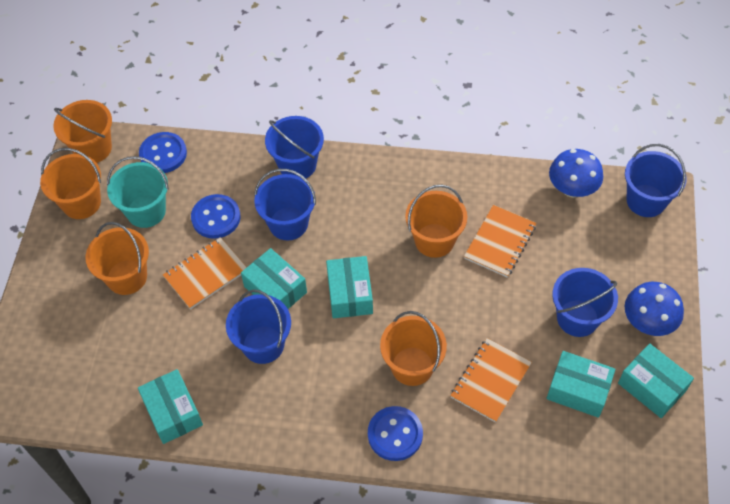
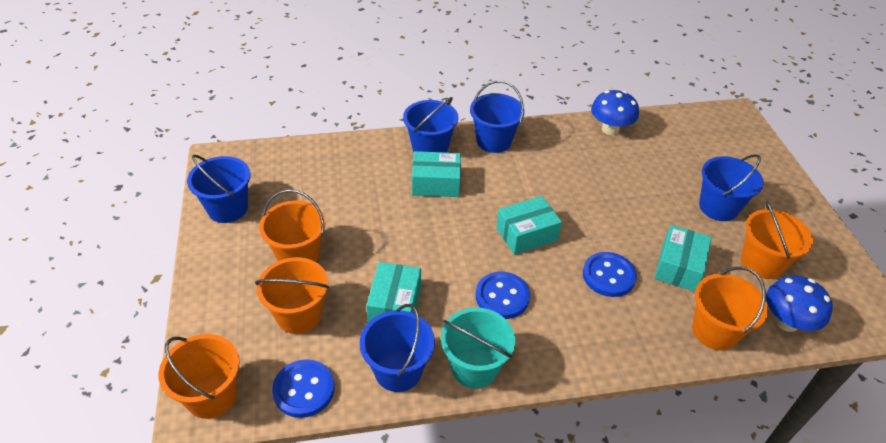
orange notebook: [163,237,247,309] [450,338,532,423] [464,205,536,277] = 3 -> none = 0
turquoise box: [138,369,203,444] [241,248,307,309] [326,256,373,318] [547,351,615,418] [618,344,694,418] = 5 -> [366,262,421,323] [412,151,461,197] [496,196,562,255] [654,225,712,292] = 4

